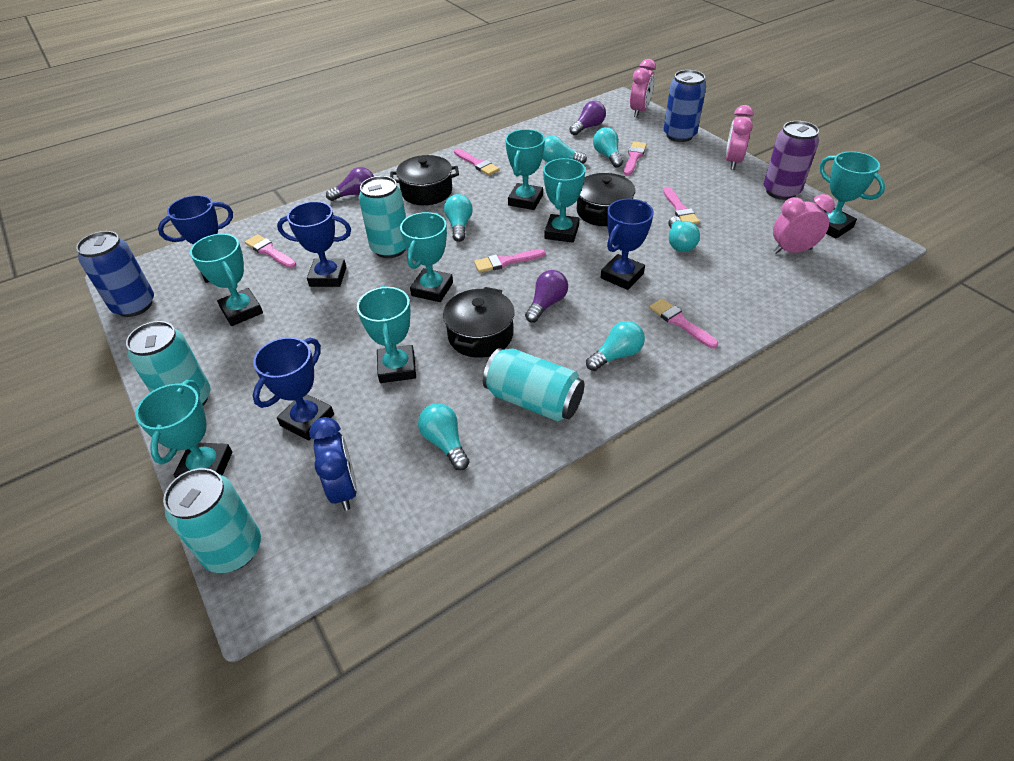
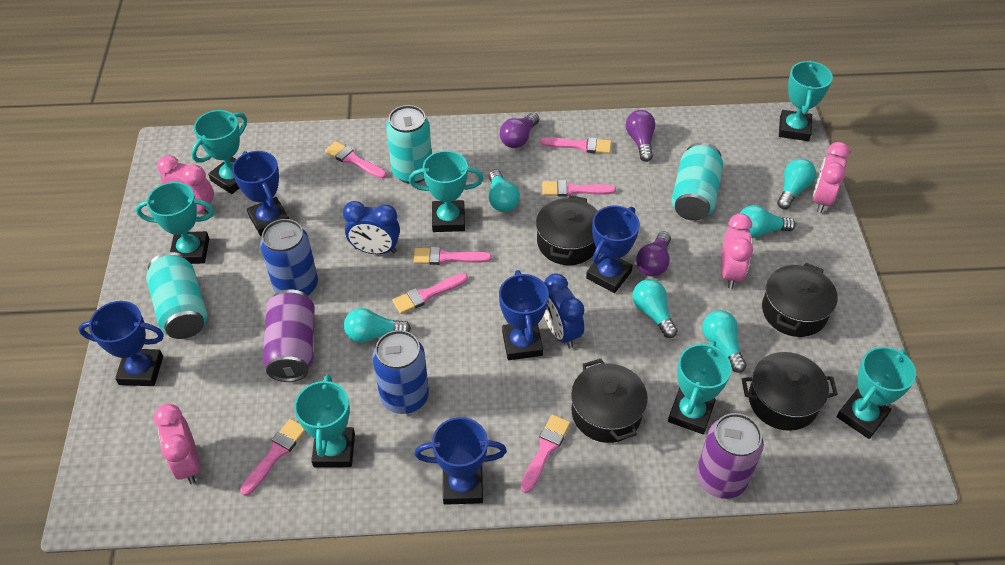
black pot: [390,155,459,205] [443,287,515,358] [577,173,635,226] = 3 -> [536,195,597,265] [571,359,648,443] [742,352,838,431] [762,263,838,337] = 4
blue clock: [309,417,357,511] = 1 -> [343,201,400,254] [544,273,584,348] = 2
blue trophy: [158,195,233,283] [253,337,334,440] [277,201,351,287] [601,199,654,290] = 4 -> [78,301,164,386] [232,151,289,236] [415,417,507,505] [499,270,549,360] [586,206,640,293] = 5
pink brush: [245,234,296,268] [454,148,500,176] [474,249,546,273] [624,142,647,175] [649,298,718,348] [663,187,700,224] = 6 -> [240,419,305,496] [325,141,387,179] [392,273,468,314] [413,247,492,265] [520,414,571,493] [540,137,611,154] [542,180,616,197] = 7
pink clock: [630,59,656,117] [725,105,753,170] [773,194,835,254] = 3 -> [154,404,200,484] [157,155,214,213] [721,213,753,289] [813,142,850,213] = 4
purple can: [764,121,819,200] = 1 -> [263,289,315,382] [696,413,764,499] = 2
turquoise can: [126,321,211,406] [163,468,261,573] [359,176,406,258] [483,348,585,421] = 4 -> [146,252,208,339] [386,105,432,183] [671,142,723,221] = 3

